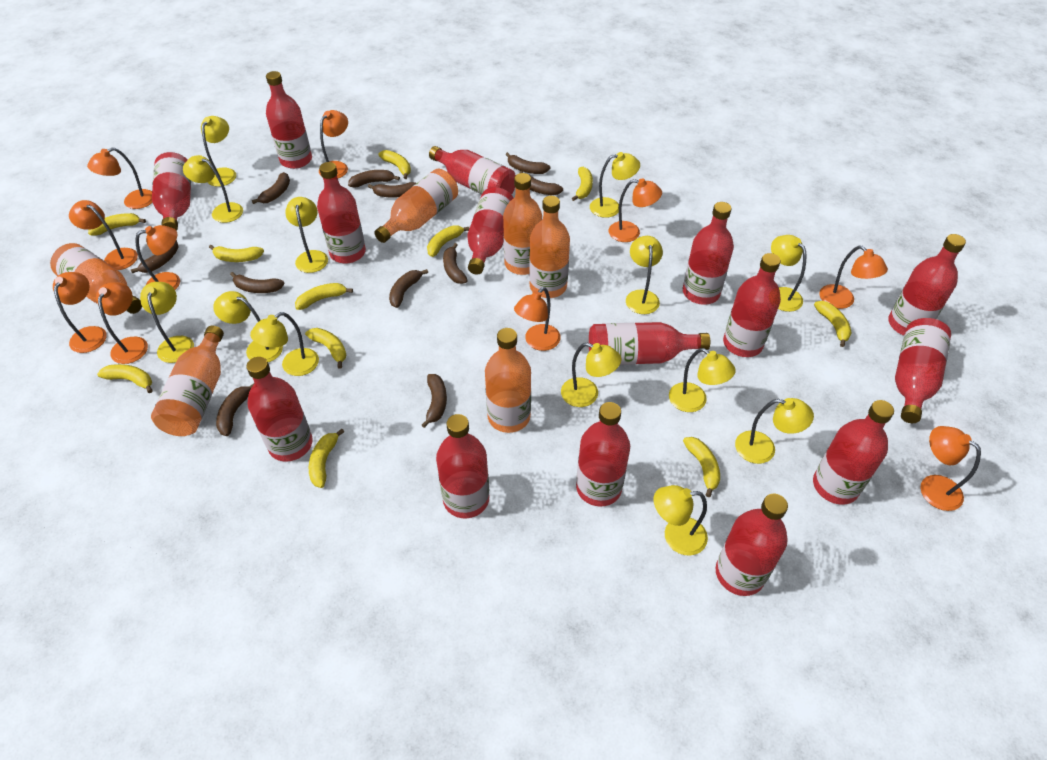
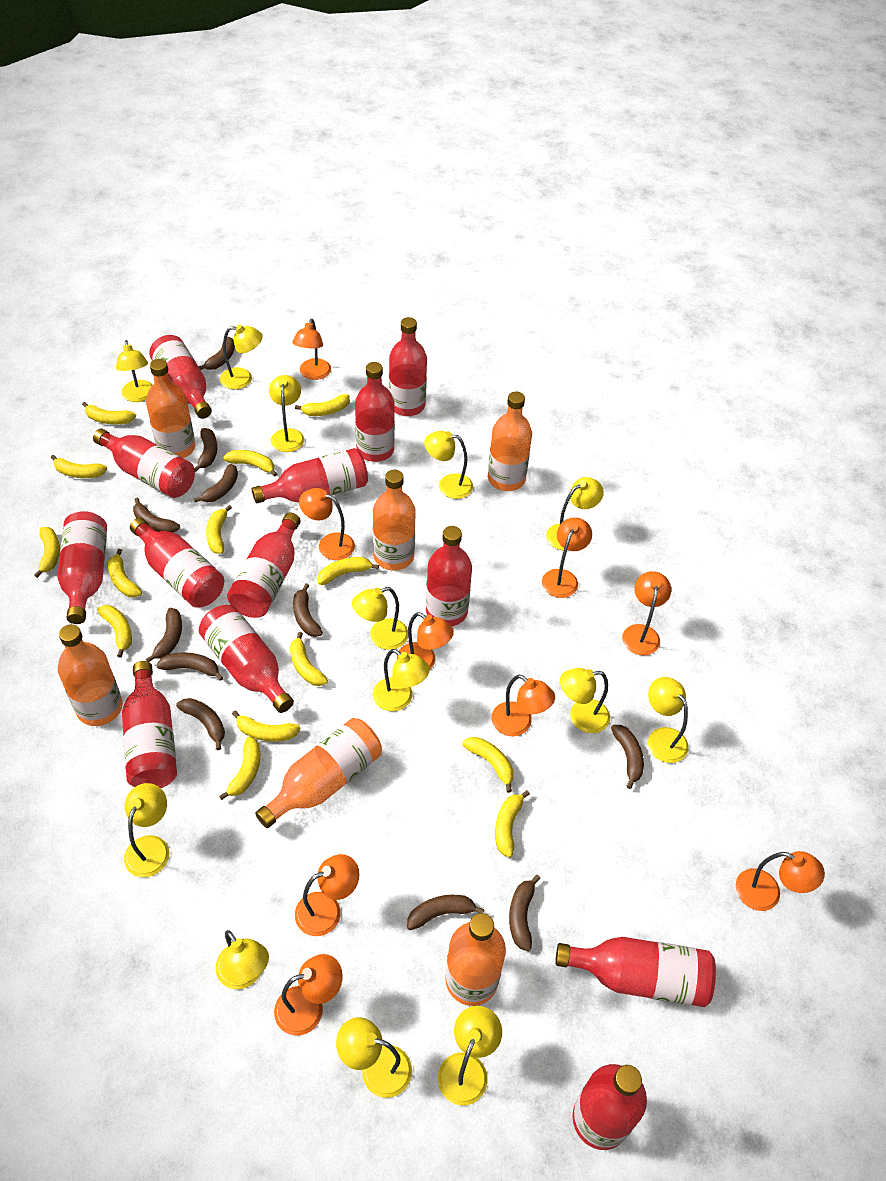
orange lamp: [53,272,107,353] [69,200,138,270] [87,147,153,209] [96,282,148,364] [136,225,180,290] [319,110,348,178] [514,287,561,351] [609,178,662,242] [819,246,888,309] [920,426,981,511] = 10 -> [274,954,343,1036] [292,319,331,380] [295,854,359,936] [299,488,355,560] [397,612,454,669] [492,675,555,736] [542,517,592,598] [622,571,671,655] [736,851,825,911] = 9
red bottle: [152,152,191,231] [246,357,313,462] [266,71,312,169] [317,162,366,263] [429,146,516,195] [436,414,489,518] [467,187,513,275] [576,402,630,506] [589,322,710,365] [683,202,734,305] [716,494,788,596] [723,253,781,357] [813,400,894,505] [888,234,966,336] [895,318,951,423] = 15 -> [58,511,107,624] [93,429,195,498] [122,661,177,788] [130,517,224,608] [149,335,212,419] [199,605,294,713] [227,512,301,618] [252,448,368,503] [355,362,395,462] [389,317,427,416] [426,526,472,626] [555,937,716,1007] [573,1064,647,1150] = 13
yellow banana: [88,213,146,235] [97,364,153,393] [209,245,264,262] [295,283,353,310] [305,328,346,369] [309,429,344,488] [378,150,411,179] [427,225,469,257] [572,167,593,201] [683,437,720,497] [814,301,852,347] = 11 -> [34,527,60,578] [51,455,107,478] [82,402,136,424] [97,605,132,658] [108,549,142,597] [206,505,232,554] [219,737,260,800] [223,450,277,477] [232,711,300,741] [290,632,328,686] [295,394,350,416] [318,557,379,585] [462,737,514,793] [495,790,530,857] = 14

